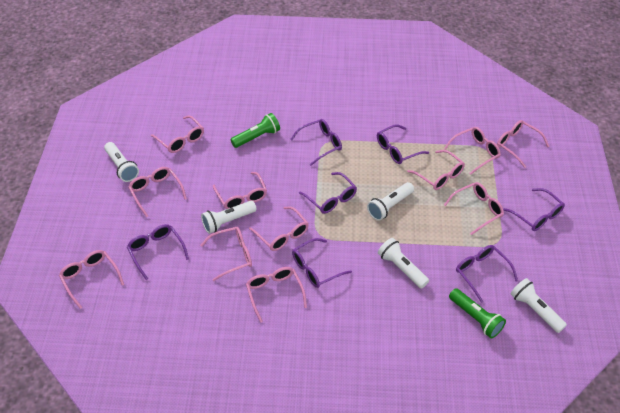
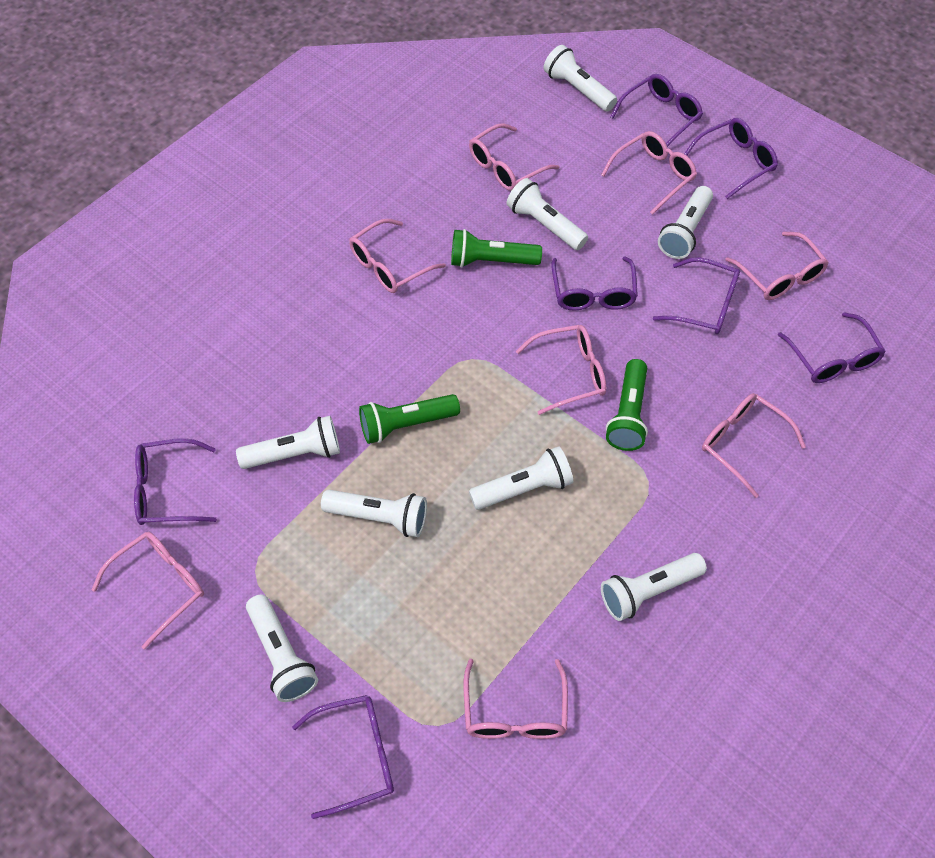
green flashlight: [230,113,280,148] [449,288,506,338] = 2 -> [359,394,460,444] [451,229,542,268] [606,359,648,451] = 3
pink glasses: [59,250,124,309] [128,167,187,218] [151,115,204,153] [200,227,252,281] [213,172,267,209] [246,267,307,323] [249,207,309,251] [407,150,465,190] [444,127,501,175] [444,182,504,235] [497,120,549,168] = 11 -> [91,532,204,649] [349,219,446,293] [464,659,568,739] [469,123,559,191] [516,325,606,415] [601,131,697,215] [702,393,806,498] [725,232,829,300] = 8
white flashlight: [104,142,139,182] [201,201,256,234] [367,182,414,221] [378,238,429,289] [510,278,567,333] = 5 -> [236,416,340,469] [246,594,318,702] [321,490,427,537] [469,446,573,510] [506,178,588,250] [544,45,617,112] [601,553,707,621] [658,186,713,259] = 8

